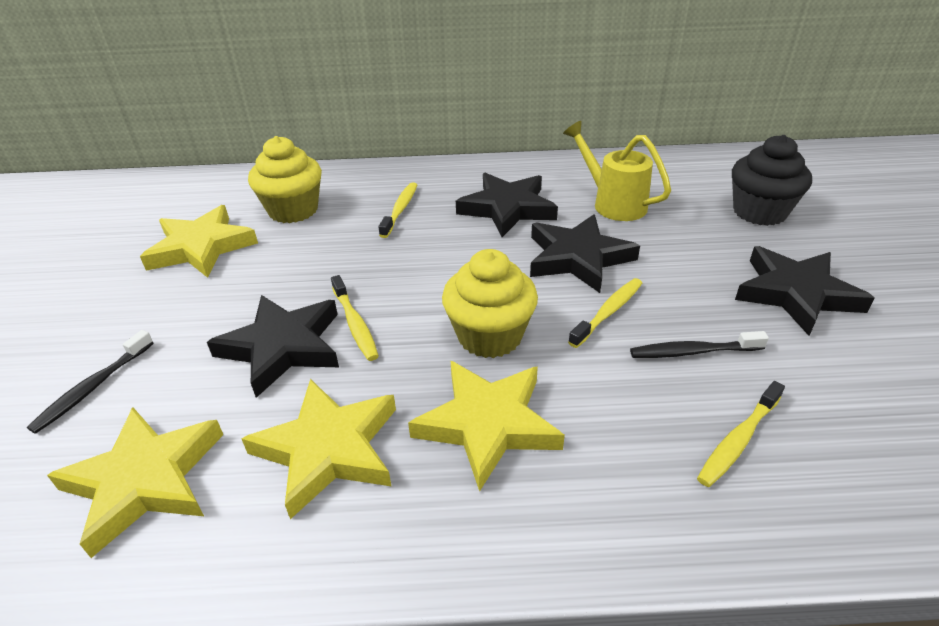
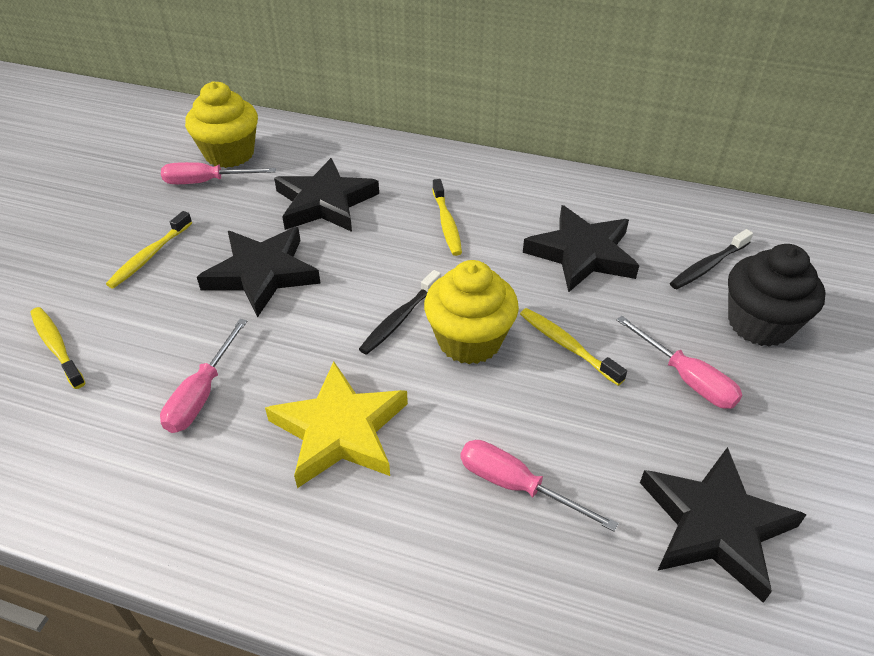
pink screwdriver: none = 0 -> [160,319,247,433] [161,162,276,184] [460,440,618,532] [616,316,742,409] = 4
yellow star: [47,407,223,558] [140,205,258,278] [242,379,396,519] [408,361,565,492] = 4 -> [265,361,408,488] = 1
yellow watering can: [563,121,671,221] = 1 -> none = 0

